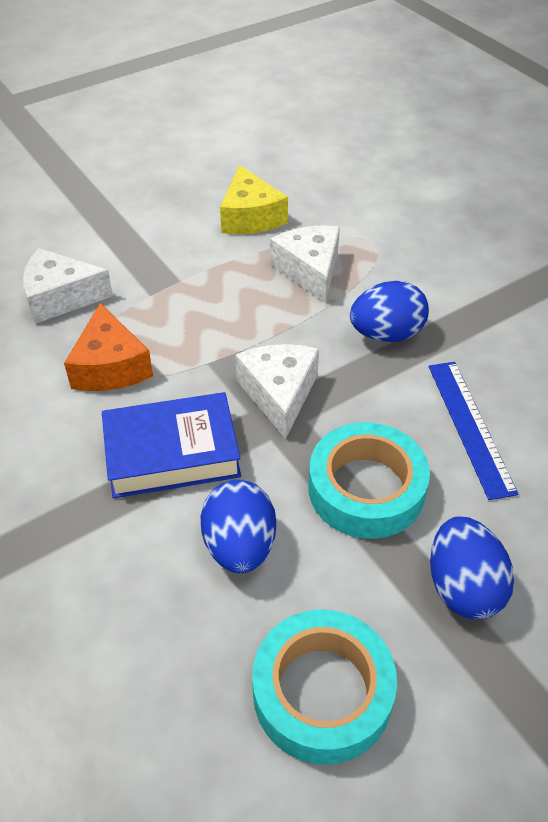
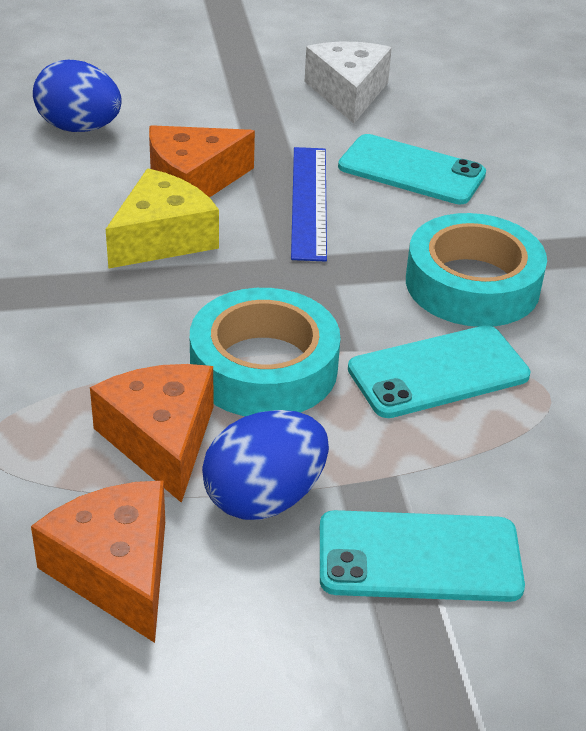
blue book: [102,392,241,498] = 1 -> none = 0
blue egg: [201,480,276,573] [350,281,429,342] [430,516,514,619] = 3 -> [33,60,121,132] [202,410,329,520] = 2
orange cheese: [64,303,153,391] = 1 -> [31,480,165,643] [90,364,213,503] [149,125,255,198] = 3
turquoise phone: none = 0 -> [320,510,525,602] [338,134,486,204] [348,325,530,418] = 3
white cheese: [23,248,113,324] [235,344,319,439] [270,225,340,303] = 3 -> [305,42,392,124] = 1

